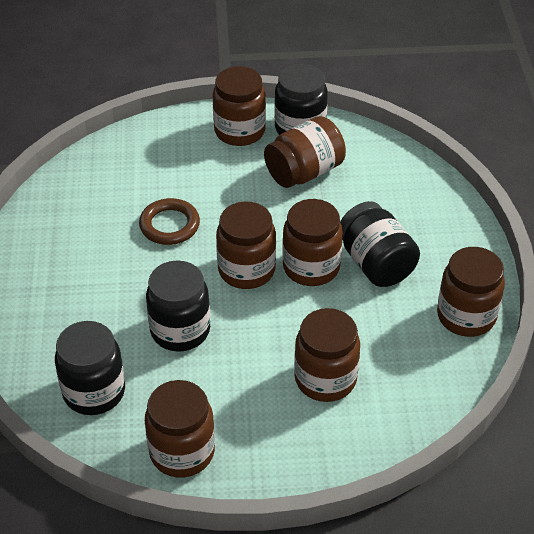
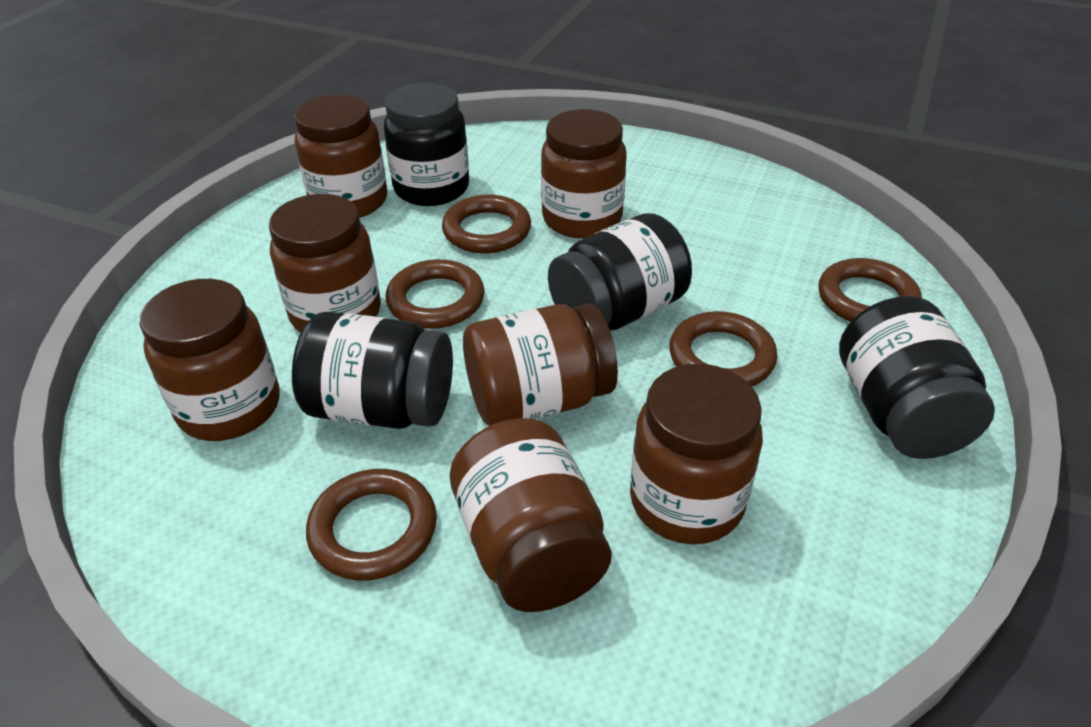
brown ring: [139,198,200,245] = 1 -> [306,469,437,581] [386,259,485,329] [442,195,531,253] [669,311,777,386] [819,258,922,322] = 5

